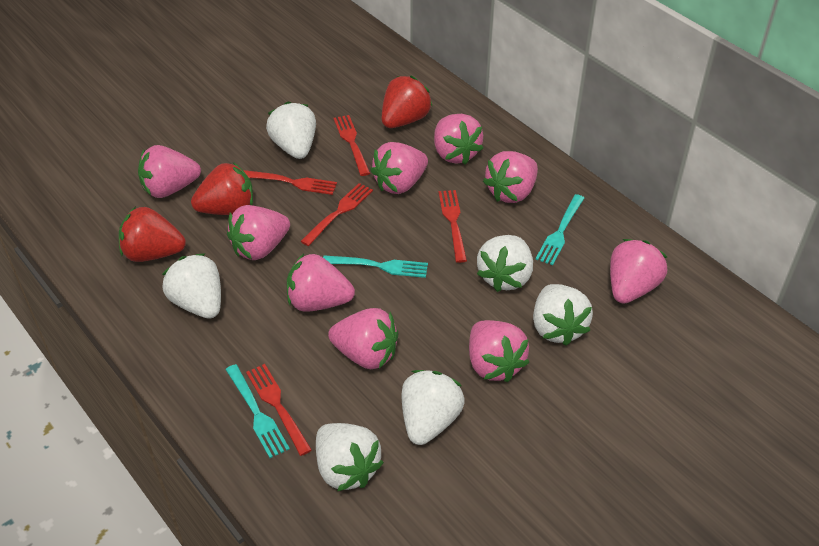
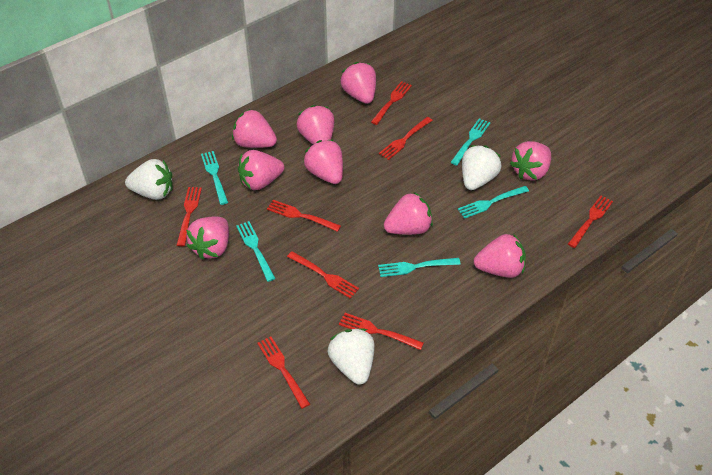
red fork: [243,170,337,195] [246,364,312,456] [300,183,373,246] [333,115,370,176] [438,190,467,263] = 5 -> [177,187,202,246] [257,336,310,409] [267,200,341,232] [287,251,359,299] [339,313,424,350] [371,81,412,125] [379,117,433,160] [568,196,613,248] = 8
red strawberry: [119,207,186,262] [191,162,253,215] [382,76,432,128] = 3 -> none = 0
turquoise fork: [225,364,290,458] [323,255,428,278] [535,194,584,265] = 3 -> [201,151,228,205] [236,221,276,282] [378,258,461,277] [450,118,490,166] [458,186,529,219] = 5
white strawberry: [162,253,221,319] [266,101,316,159] [316,423,384,491] [402,370,465,445] [477,235,533,292] [533,284,593,346] = 6 -> [125,159,173,200] [328,328,375,385] [462,145,501,190] = 3

